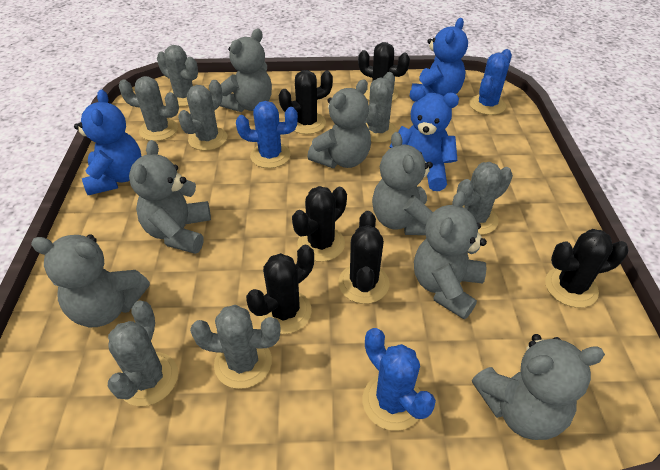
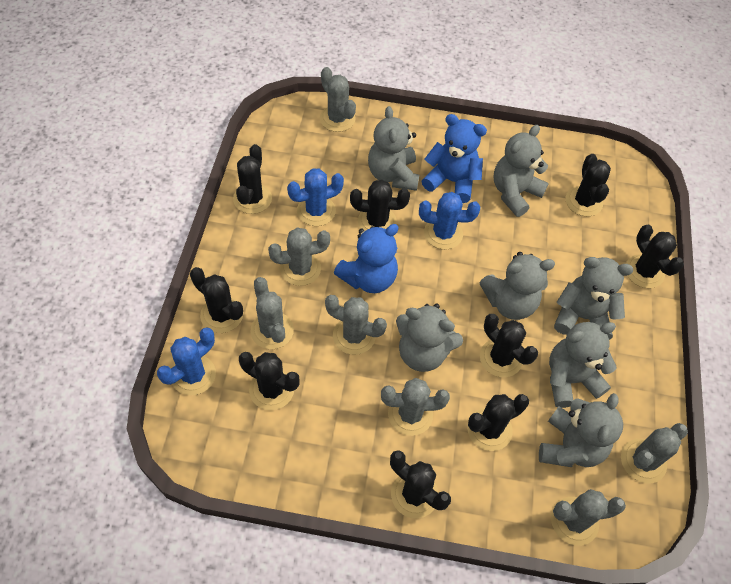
black cactus: [246,245,314,334] [279,70,333,134] [292,186,347,262] [338,211,390,304] [358,42,410,101] [545,229,628,308] = 6 -> [190,267,243,333] [233,144,272,214] [239,352,300,410] [350,179,410,231] [390,450,451,519] [467,394,529,451] [480,314,538,377] [566,154,611,217] [626,225,684,288] = 9
blue teddy bear: [74,90,142,195] [389,87,459,191] [410,18,468,99] = 3 -> [334,224,399,293] [422,114,487,203] = 2

